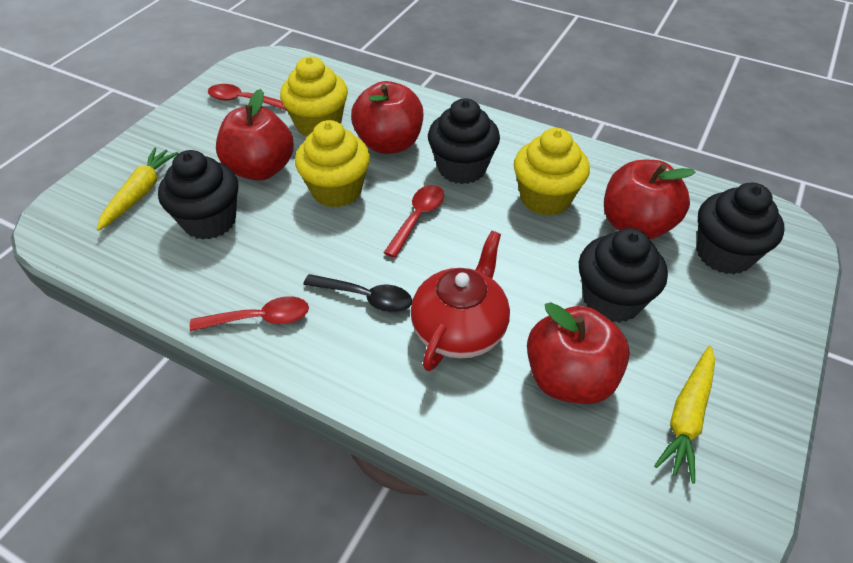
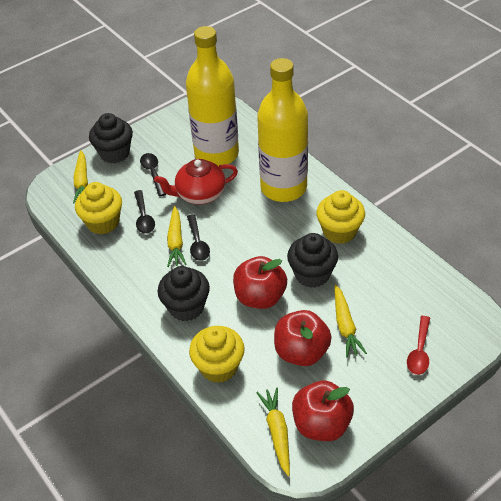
black cupcake: [158,150,238,240] [428,98,500,184] [579,228,668,323] [697,183,785,274] = 4 -> [89,113,133,163] [158,266,210,321] [287,233,338,288] = 3
black spoon: [303,274,412,312] = 1 -> [134,190,155,234] [140,153,166,197] [187,214,210,261] = 3
red apple: [216,89,294,181] [351,81,423,154] [527,302,630,404] [604,160,696,239] = 4 -> [233,256,287,309] [274,310,332,366] [292,380,354,441] = 3
red spoon: [190,296,309,331] [208,84,286,110] [383,185,444,258] = 3 -> [407,316,430,375] = 1
yellow bottle: none = 0 -> [186,26,239,166] [257,58,308,202] = 2
yellow carrot: [97,147,179,231] [654,345,715,484] = 2 -> [73,150,88,203] [167,206,187,267] [256,388,290,476] [335,284,367,357] = 4

